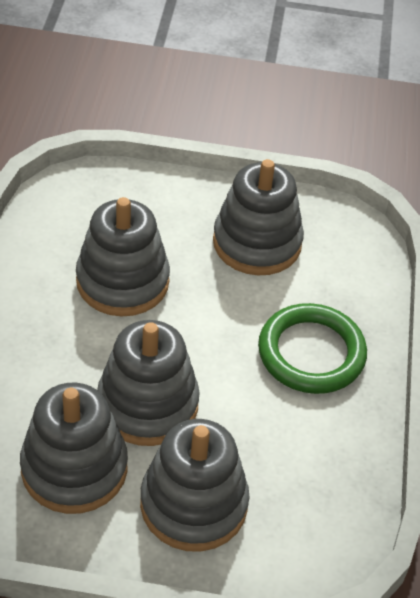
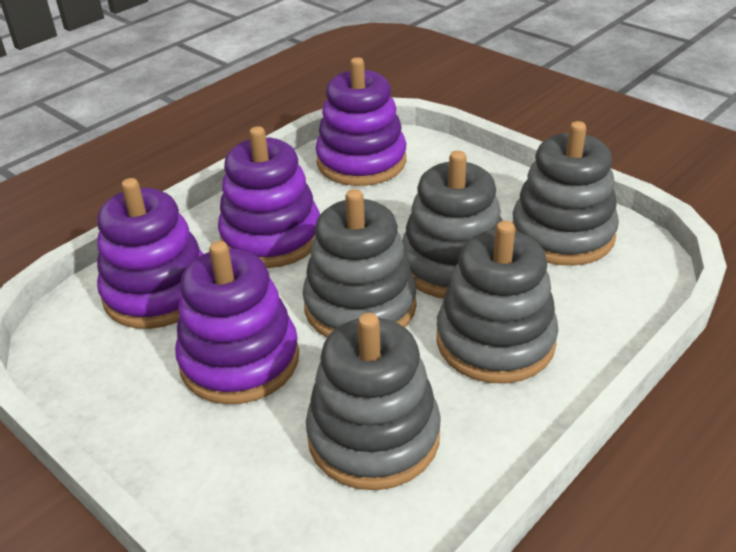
green ring: [258,303,367,394] = 1 -> none = 0
purple stacking toy: none = 0 -> [97,178,203,329] [175,241,299,404] [218,126,320,268] [315,57,406,186] = 4

